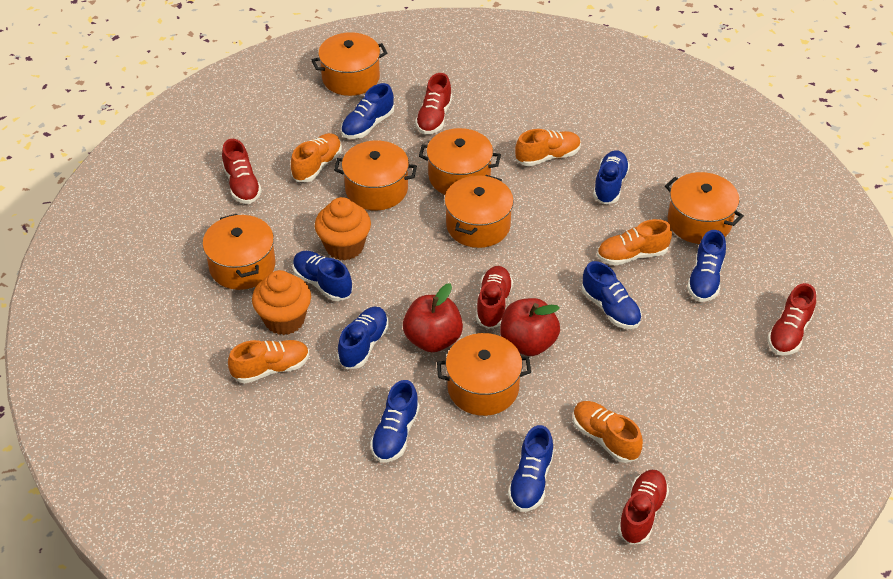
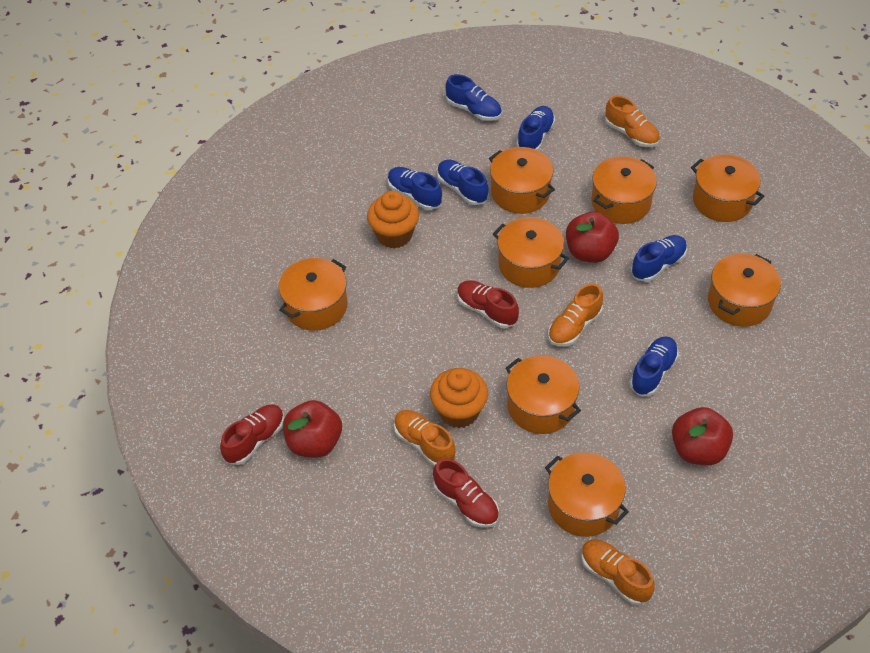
blue shoe: [293,251,353,301] [337,307,389,369] [341,83,394,139] [370,380,420,462] [508,425,554,512] [582,261,642,329] [593,150,630,204] [687,230,726,302] = 8 -> [388,167,442,210] [437,160,488,205] [445,74,502,121] [516,106,555,151] [630,337,679,396] [631,235,687,282] = 6
orange pot: [203,214,275,290] [312,32,387,96] [334,140,417,210] [419,128,501,195] [437,333,531,416] [444,175,514,248] [665,172,744,244] = 7 -> [279,258,347,331] [489,147,555,214] [493,217,569,288] [506,355,581,434] [545,453,629,537] [592,156,657,224] [691,154,764,222] [708,254,781,327] = 8
orange shoe: [228,340,309,383] [291,133,342,182] [515,129,581,166] [573,401,643,463] [597,219,672,265] = 5 -> [394,410,456,466] [548,283,603,346] [581,539,655,605] [605,96,660,147] = 4
red apple: [403,283,463,352] [500,298,560,356] = 2 -> [283,400,342,458] [566,211,619,263] [672,407,733,465] = 3
red shoe: [222,139,262,204] [415,73,452,134] [476,266,513,329] [618,470,669,545] [767,283,816,355] = 5 -> [220,405,284,465] [433,458,499,528] [457,280,519,328] = 3

